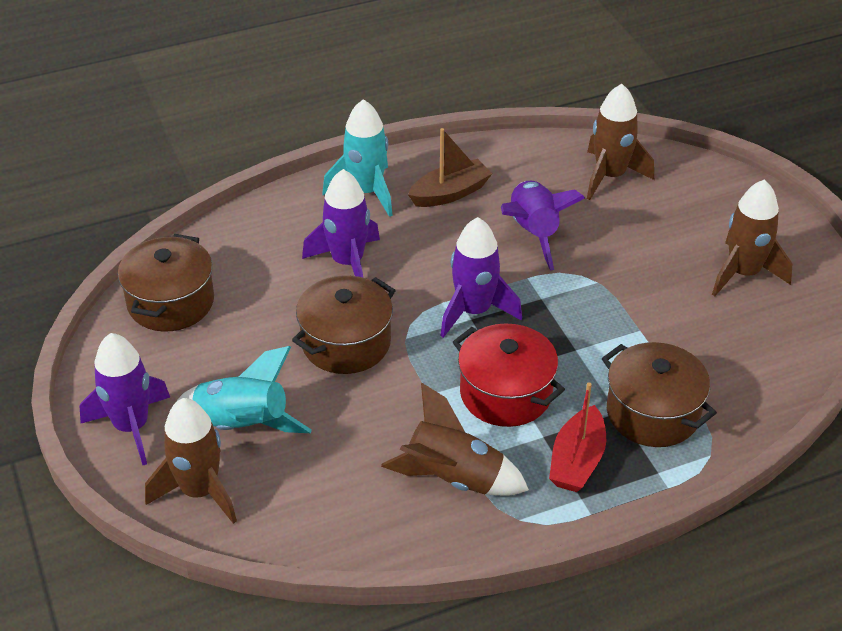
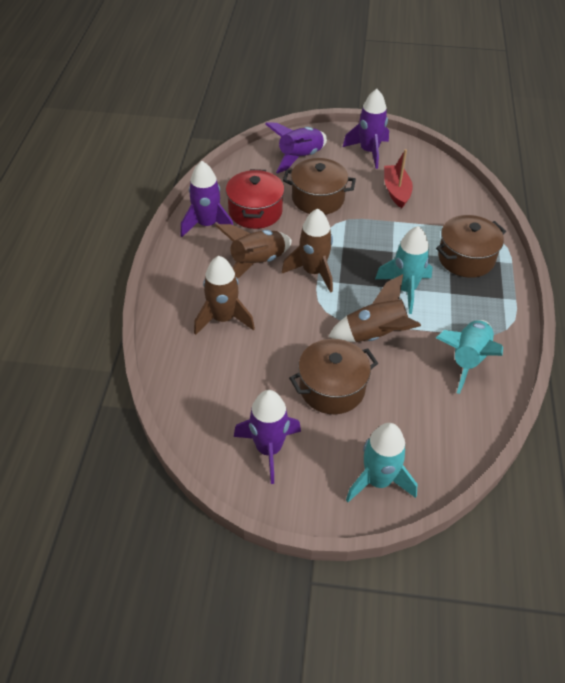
brown boat: [408,128,492,207] = 1 -> none = 0
turquoise rocket: [176,346,312,433] [322,99,393,217] = 2 -> [346,423,417,502] [375,226,433,314] [436,320,503,394] = 3

